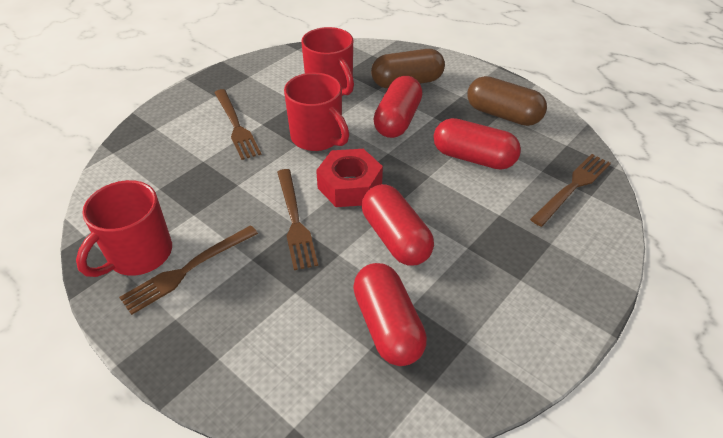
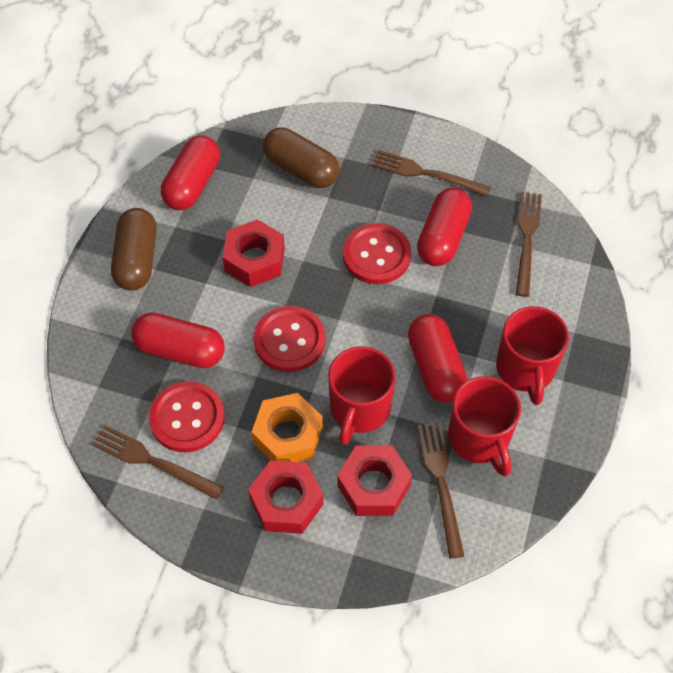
orange nut: none = 0 -> [252,393,323,462] = 1
red button: none = 0 -> [149,381,225,452] [254,306,325,372] [343,223,411,284] = 3
red nut: [316,149,383,207] = 1 -> [223,219,285,287] [248,460,323,534] [337,445,412,516] = 3

